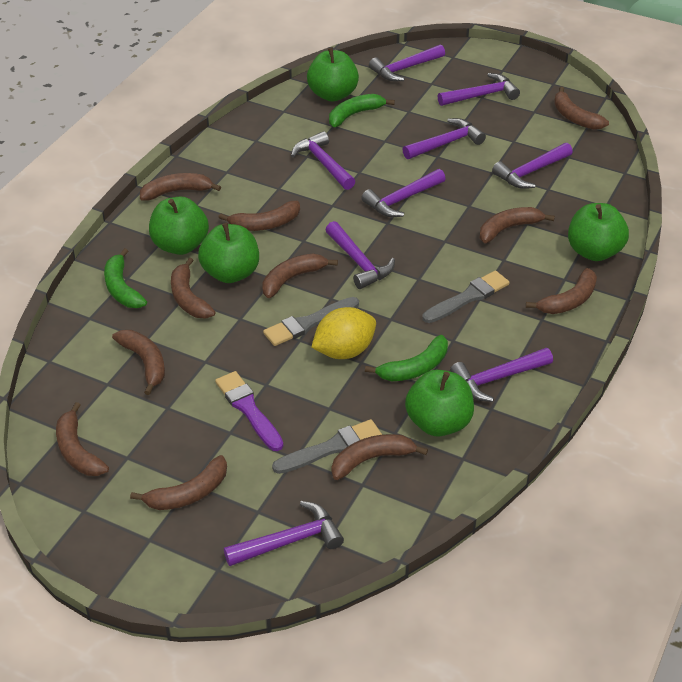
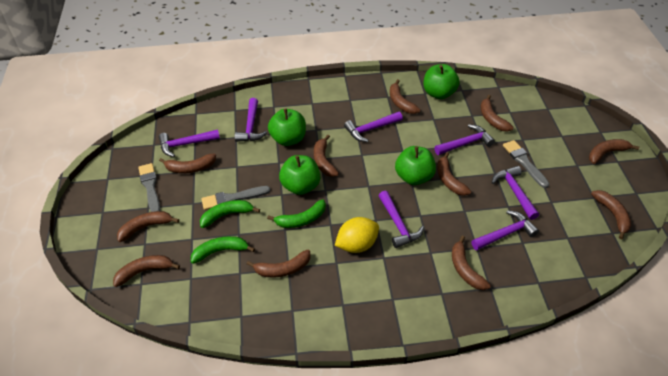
green apple: [149,197,209,255] [198,223,259,283] [307,48,359,102] [405,370,474,437] [568,203,629,261] = 5 -> [268,109,306,146] [279,155,320,195] [395,146,436,185] [424,64,460,99] = 4
purple brush: [215,371,283,451] = 1 -> none = 0
purple hammer: [224,501,344,566] [291,131,355,190] [325,221,395,289] [361,169,446,217] [369,44,445,81] [402,118,486,159] [438,73,520,106] [450,348,553,402] [492,143,573,189] = 9 -> [159,129,220,157] [235,98,267,142] [344,112,403,142] [378,191,424,248] [434,124,495,155] [471,211,539,250] [491,166,539,220] = 7

